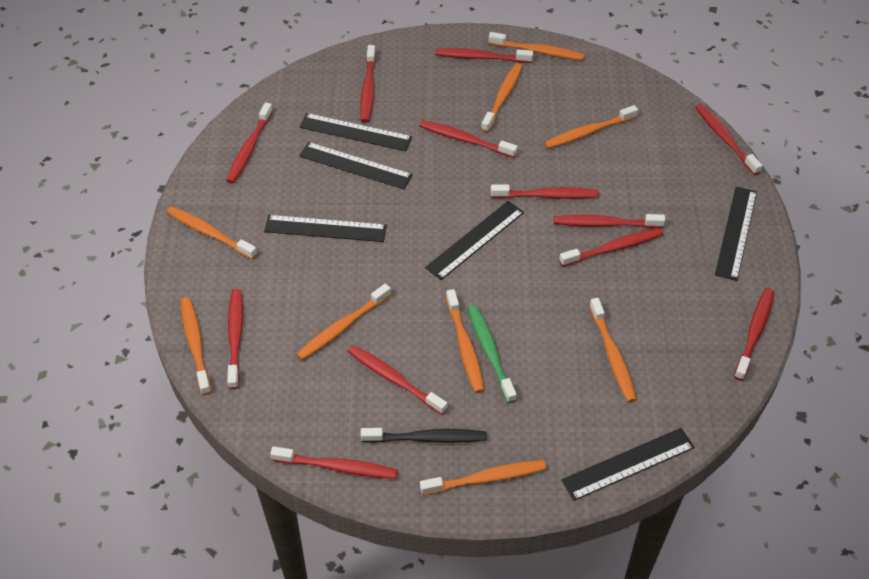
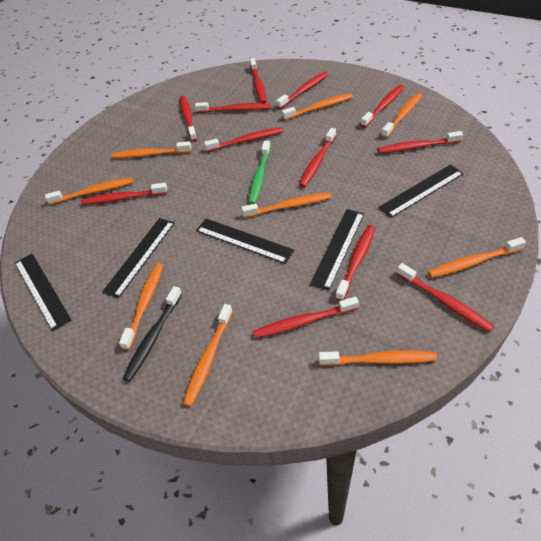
black ruler: [264,215,387,242] [299,113,412,151] [299,142,413,189] [425,201,524,280] [561,428,695,501] [715,187,757,281] = 6 -> [15,254,71,331] [102,218,175,298] [196,219,295,264] [310,209,364,290] [378,164,464,218] = 5

